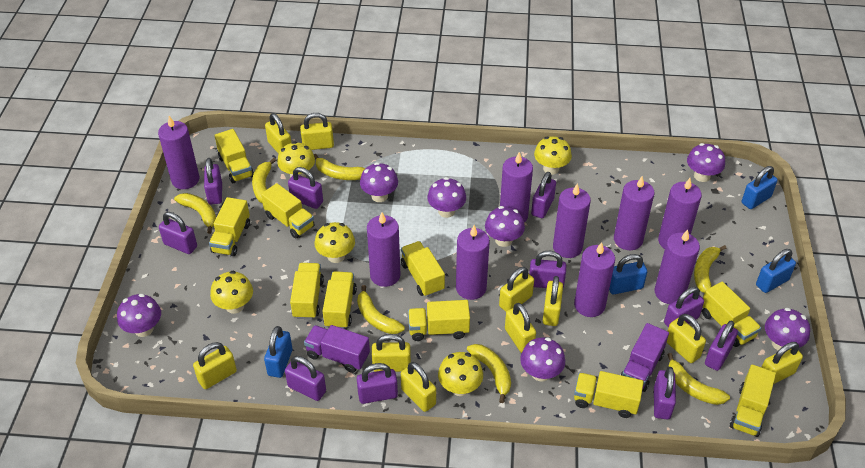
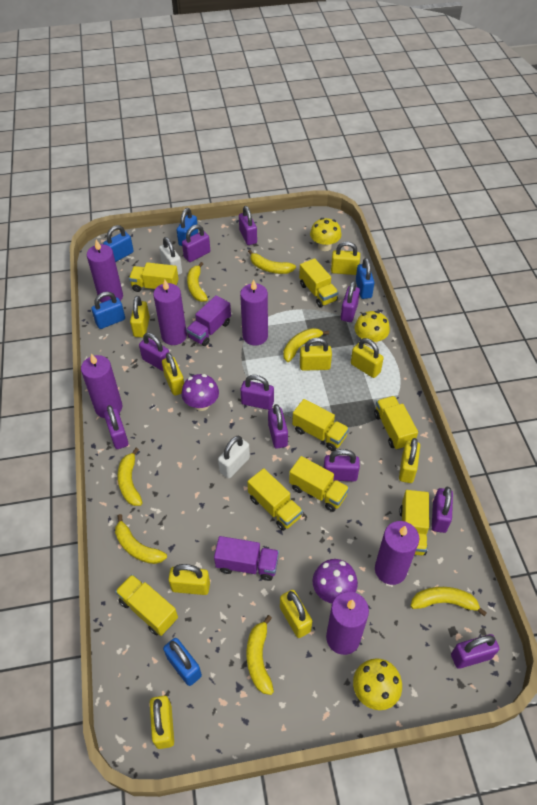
blue padlock: [264,326,293,378] [609,254,647,294] [742,166,777,209] [756,249,796,293] = 4 -> [91,292,125,329] [103,225,134,262] [163,638,202,686] [177,208,198,246] [356,258,374,299] = 5
purple candle: [158,116,199,189] [367,212,401,287] [456,225,490,300] [500,152,533,223] [553,183,591,258] [574,242,615,317] [614,176,655,250] [655,229,700,304] [658,178,702,249] = 9 -> [81,353,122,418] [87,240,123,303] [153,279,187,345] [240,279,268,345] [326,591,369,655] [375,521,419,585] = 6
purple mushroom: [117,294,161,337] [360,162,398,202] [427,177,466,218] [485,206,525,247] [520,337,565,382] [687,143,725,182] [765,308,810,350] = 7 -> [181,374,219,411] [313,559,358,603] = 2
white padlock: none = 0 -> [159,237,182,275] [218,436,250,479] = 2
yellow mushroom: [210,271,253,314] [277,141,315,177] [315,222,355,263] [438,352,483,396] [534,136,572,175] = 5 -> [310,218,341,251] [353,658,402,710] [355,311,390,346] = 3
yellow padlock: [193,342,237,389] [265,113,291,154] [300,113,334,150] [372,334,411,372] [401,362,436,412] [499,267,534,312] [505,303,536,353] [543,276,563,326] [666,314,706,363] [762,342,803,384] = 10 -> [130,296,150,337] [150,696,174,749] [162,353,184,396] [168,564,210,595] [280,590,312,638] [300,337,332,371] [331,241,360,275] [351,338,384,378] [399,438,420,483] = 9
yellow truck: [209,197,250,256] [215,129,254,183] [261,183,315,238] [290,263,324,319] [323,271,357,329] [401,241,445,297] [408,300,470,341] [574,371,644,418] [702,282,761,347] [730,365,776,437] = 10 -> [115,574,178,636] [129,262,178,292] [247,468,303,531] [289,456,349,512] [292,399,349,451] [299,258,339,308] [374,396,418,450] [399,490,429,555] = 8

